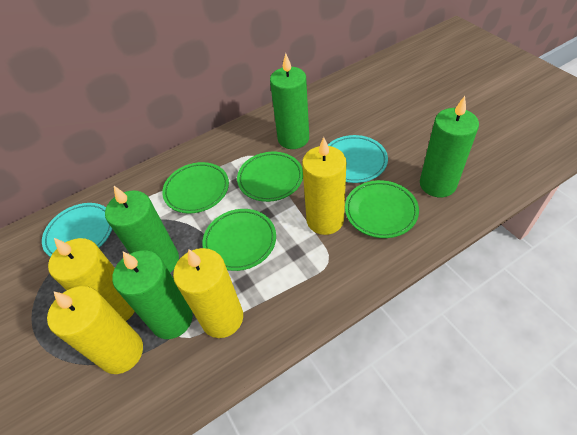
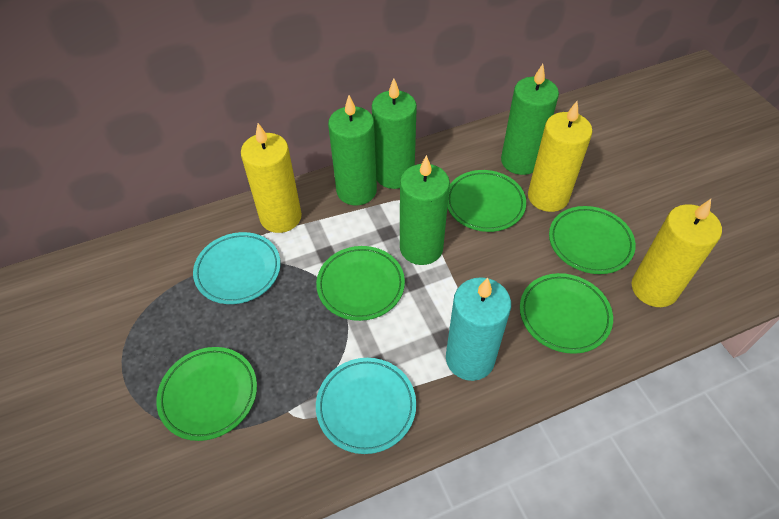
green plate: [162,162,229,214] [202,209,276,271] [237,152,303,202] [345,180,419,238] = 4 -> [156,347,257,441] [316,246,405,321] [447,170,526,232] [520,273,613,354] [549,206,636,274] = 5
turquoise candle: none = 0 -> [446,277,511,381] = 1
yellow candle: [47,286,143,374] [48,238,135,321] [173,248,243,338] [302,137,346,235] = 4 -> [241,123,302,233] [528,101,592,212] [631,199,722,307] = 3

